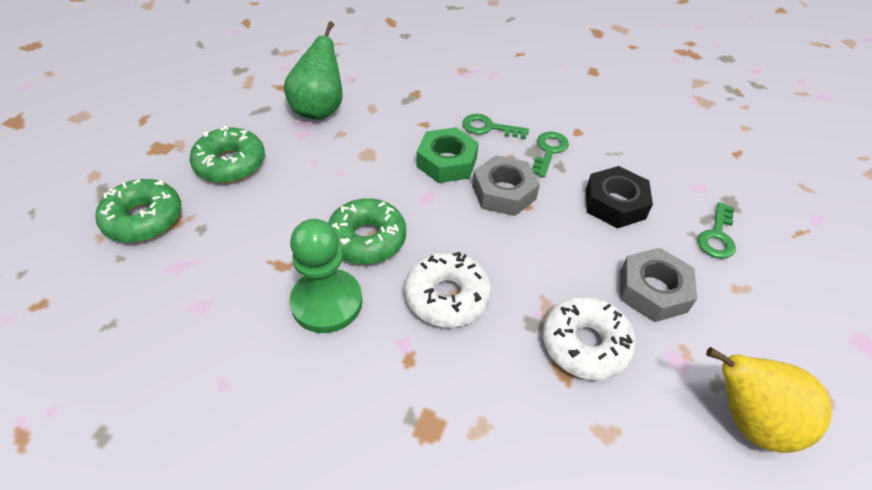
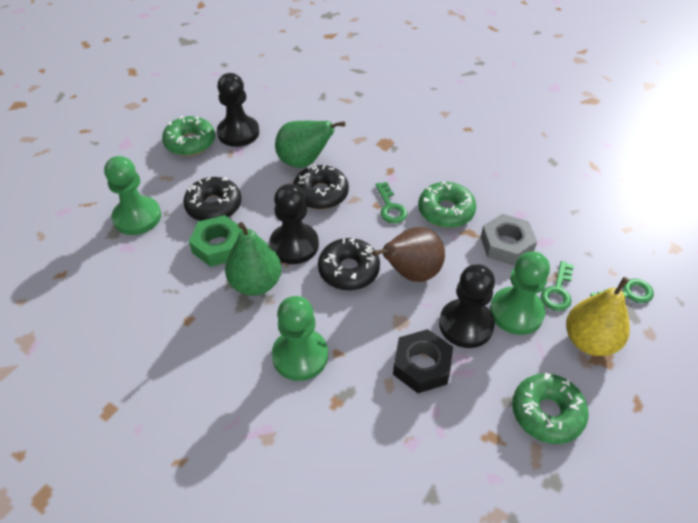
black donut: none = 0 -> [183,177,241,221] [293,164,349,209] [318,238,380,290] = 3
black pawn: none = 0 -> [217,73,259,147] [269,184,319,264] [439,264,495,348] = 3
brown pear: none = 0 -> [372,227,445,282] = 1
green pawn: [290,219,363,333] = 1 -> [104,156,161,235] [272,296,328,381] [490,251,550,335] = 3
green pear: [284,21,343,120] = 1 -> [225,222,282,296] [275,121,346,168] = 2
grey nut: [472,155,540,216] [620,248,697,322] = 2 -> [481,214,537,266] = 1
white donut: [405,252,491,328] [543,296,636,380] = 2 -> none = 0

